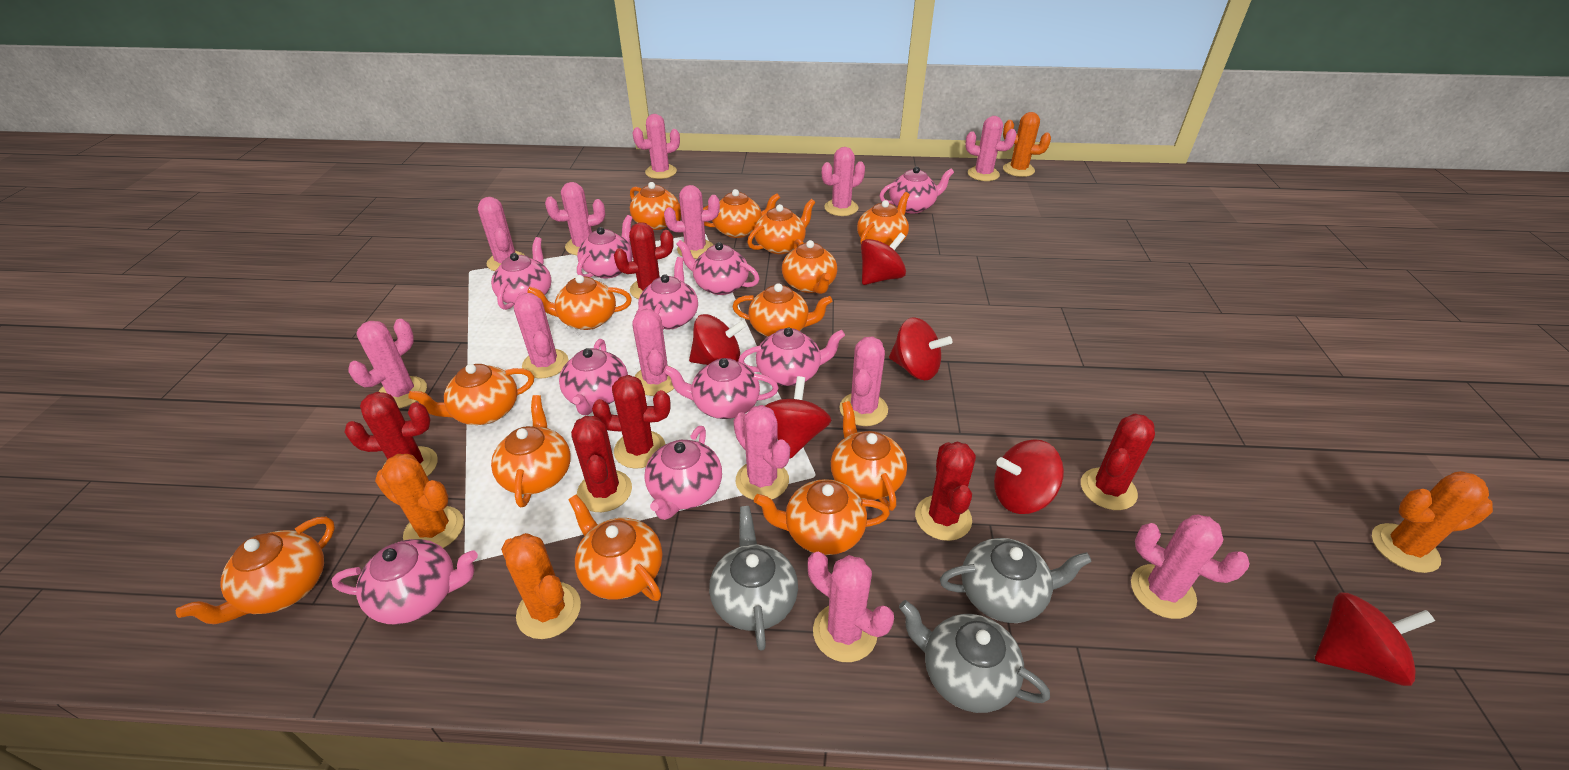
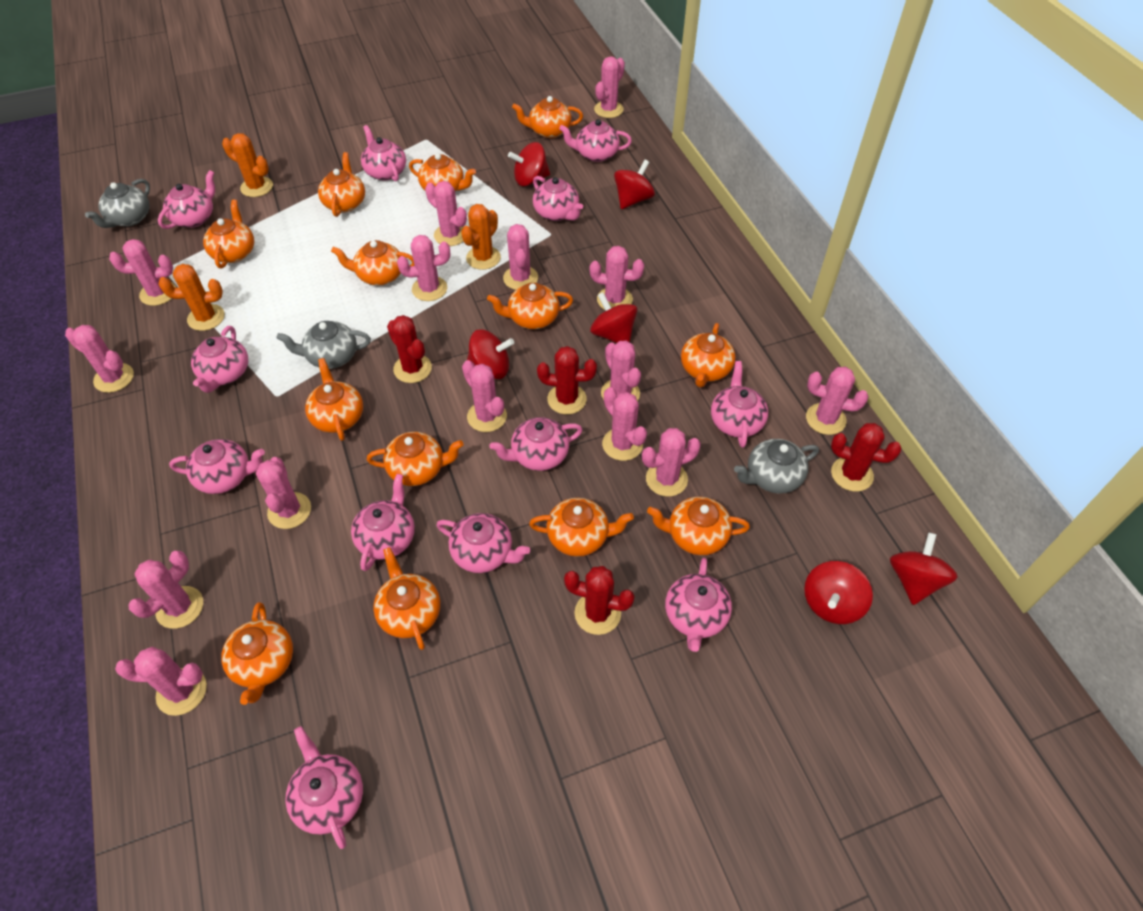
orange cactus: [375,454,464,548] [501,533,581,639] [1003,112,1051,177] [1372,471,1493,573] = 4 -> [158,264,225,331] [222,133,273,197] [461,204,501,270] = 3
pink cactus: [348,319,427,408] [478,197,524,271] [514,292,569,379] [545,182,605,255] [632,114,680,179] [632,306,674,396] [664,185,720,259] [734,405,790,500] [808,552,894,662] [822,147,865,216] [840,337,888,426] [965,116,1017,181] [1131,514,1250,619] = 13 -> [65,325,134,393] [109,239,176,306] [115,647,207,716] [128,551,203,629] [256,457,311,529] [397,235,450,301] [425,181,467,246] [462,360,507,432] [503,224,538,290] [590,246,644,310] [594,56,625,118] [601,341,641,401] [602,387,647,461] [642,428,701,497] [806,367,868,435] = 15
pink teapot: [331,539,478,624] [491,237,551,310] [559,339,628,415] [577,215,633,279] [638,257,698,329] [644,426,722,520] [663,358,779,419] [676,240,760,295] [738,328,845,386] [879,167,954,214] = 10 -> [158,170,215,229] [169,439,265,494] [191,326,248,393] [285,726,363,849] [351,474,415,571] [361,125,406,181] [436,513,530,573] [489,417,583,471] [533,176,583,221] [559,119,632,162] [665,558,732,652] [711,361,768,448] = 12
red cactus: [345,392,438,477] [571,416,632,512] [592,375,671,469] [614,222,673,299] [915,442,976,541] [1081,413,1155,510] = 6 -> [387,315,432,383] [537,346,597,414] [564,566,634,635] [831,423,902,492] = 4

